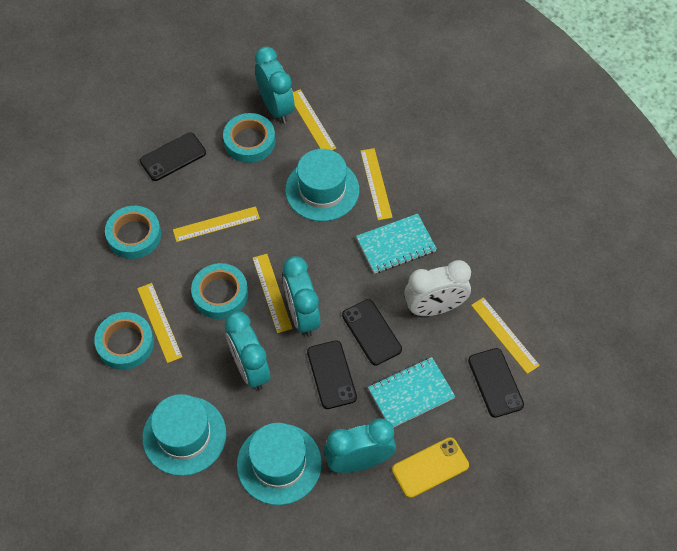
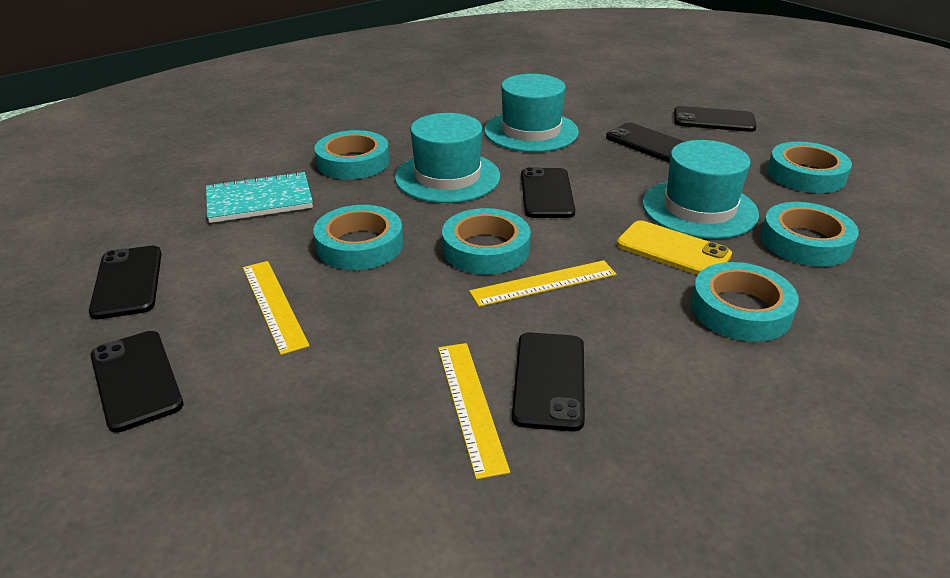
black phone: [140,133,206,181] [307,340,357,409] [342,299,402,365] [468,348,524,418] = 4 -> [89,246,162,320] [90,331,183,433] [512,332,585,432] [521,167,575,218] [606,123,685,163] [674,106,756,132] = 6
turquoise clock: [225,311,270,390] [255,47,295,124] [283,256,321,337] [324,418,396,473] = 4 -> none = 0
turquoise notebook: [356,214,437,274] [368,357,456,427] = 2 -> [206,171,313,223] = 1
turquoise tape: [94,312,154,370] [105,206,161,259] [191,263,248,319] [223,113,275,163] = 4 -> [313,205,403,270] [314,130,390,179] [442,208,531,274] [691,262,799,342] [761,202,859,266] [768,142,852,193] = 6
white clock: [404,260,471,316] = 1 -> none = 0
yellow ruler: [137,283,182,363] [173,206,260,242] [253,254,293,333] [293,89,336,150] [360,148,393,220] [471,297,540,374] = 6 -> [243,261,309,355] [438,343,510,479] [469,260,616,307] = 3

